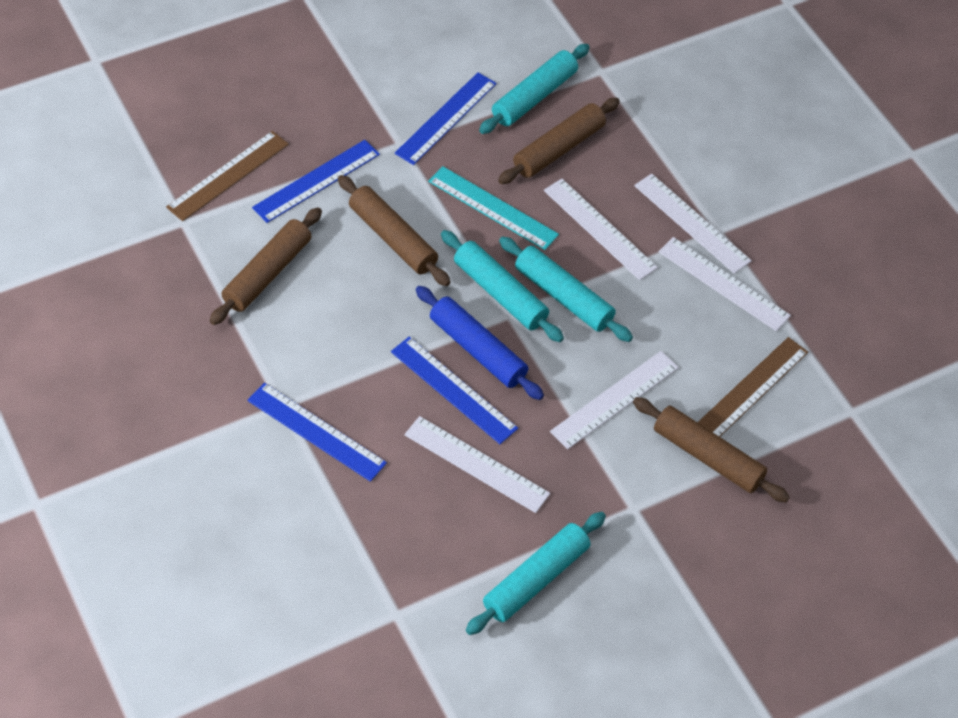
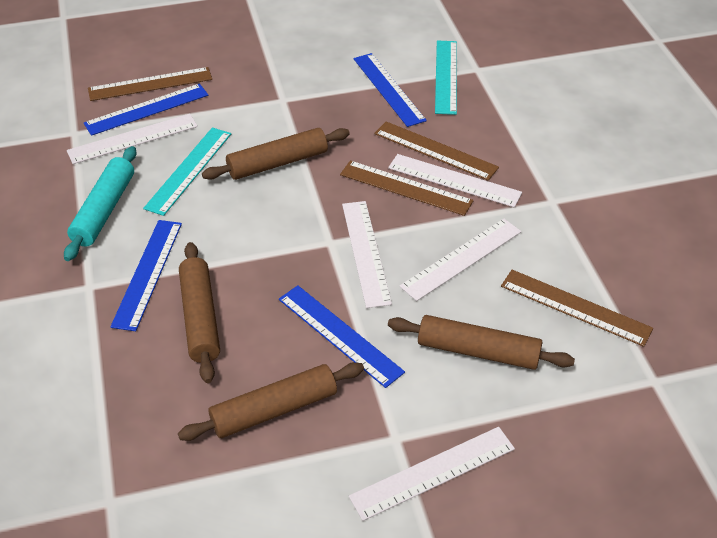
blue rolling pin: [416,286,544,400] = 1 -> none = 0
brown ruler: [166,131,289,221] [697,337,808,437] = 2 -> [88,67,212,101] [340,161,473,216] [374,121,499,181] [501,270,653,347] = 4
turquoise rolling pin: [441,230,564,342] [466,512,606,635] [479,44,590,134] [499,237,633,342] = 4 -> [64,146,137,261] = 1
turquoise ruler: [428,166,559,250] = 1 -> [143,128,231,216] [435,40,457,115] = 2

